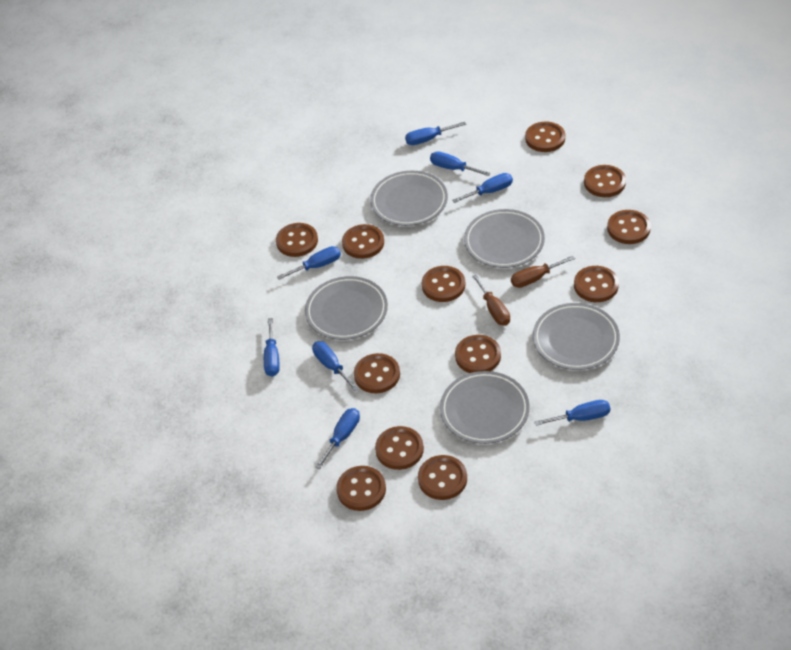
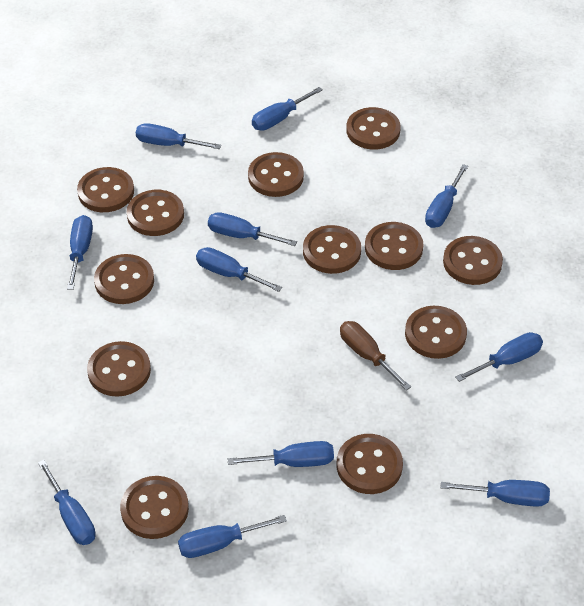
blue screwdriver: [264,318,280,377] [277,246,341,280] [312,341,359,391] [315,408,360,469] [405,122,466,145] [430,151,491,176] [452,173,513,203] [534,400,610,426] = 8 -> [38,460,96,545] [67,215,93,290] [136,123,221,149] [178,515,287,558] [196,247,282,292] [208,212,297,246] [228,441,334,467] [252,87,323,131] [425,164,468,228] [440,480,550,507] [455,332,543,382] = 11
brown screwdriver: [472,274,510,326] [511,256,575,288] = 2 -> [340,321,411,390] = 1
grey plate: [305,276,388,340] [370,171,448,226] [440,371,530,444] [464,209,545,268] [533,303,620,370] = 5 -> none = 0

